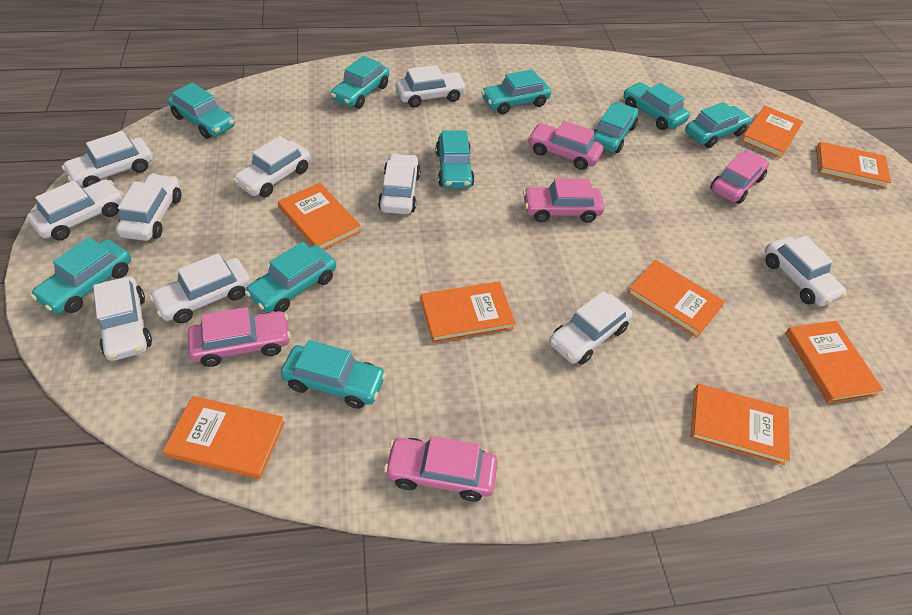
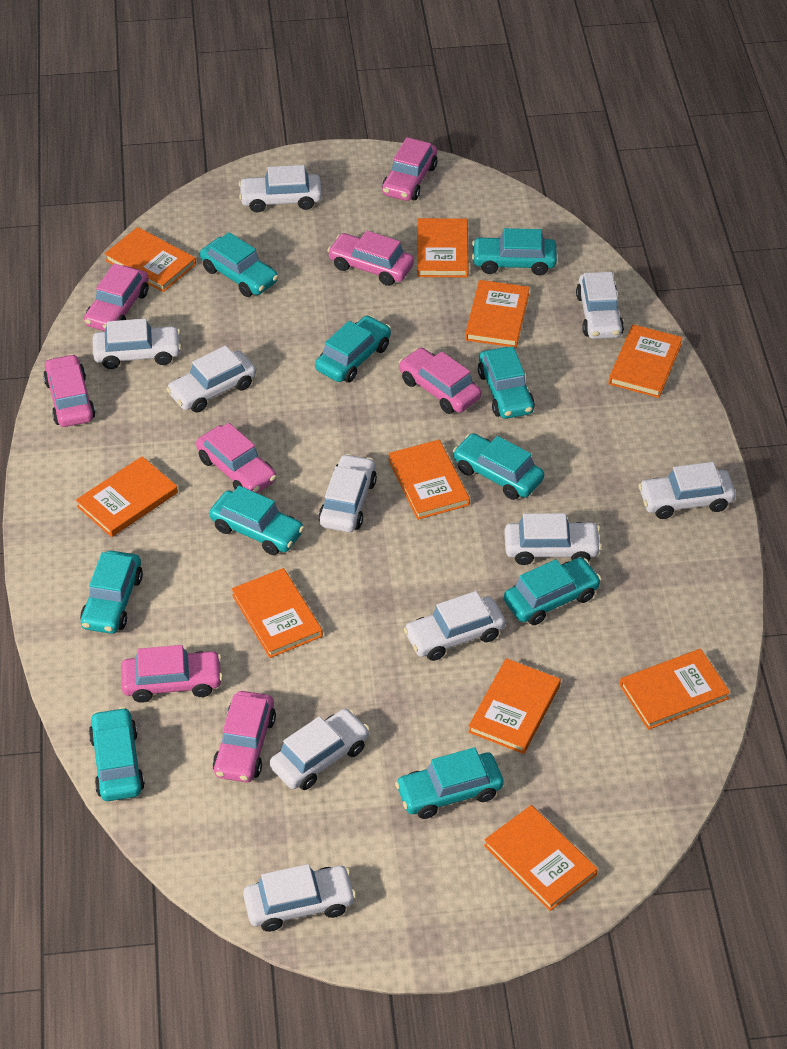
orange book: [163,396,285,479] [278,183,361,250] [421,282,515,343] [627,260,725,338] [690,384,790,465] [741,106,803,158] [785,321,883,404] [816,142,891,189] = 8 -> [76,456,178,537] [105,227,196,292] [232,568,323,658] [388,440,470,520] [417,218,469,278] [465,280,530,348] [468,658,561,754] [484,805,598,911] [608,324,683,398] [620,649,730,730] = 10
pink car: [188,307,291,367] [384,436,498,502] [523,178,604,223] [528,121,603,170] [710,151,769,204] = 5 -> [43,354,96,427] [84,264,149,331] [121,645,223,703] [196,423,277,493] [213,691,276,782] [327,231,414,286] [382,137,437,201] [399,348,481,414] = 8

